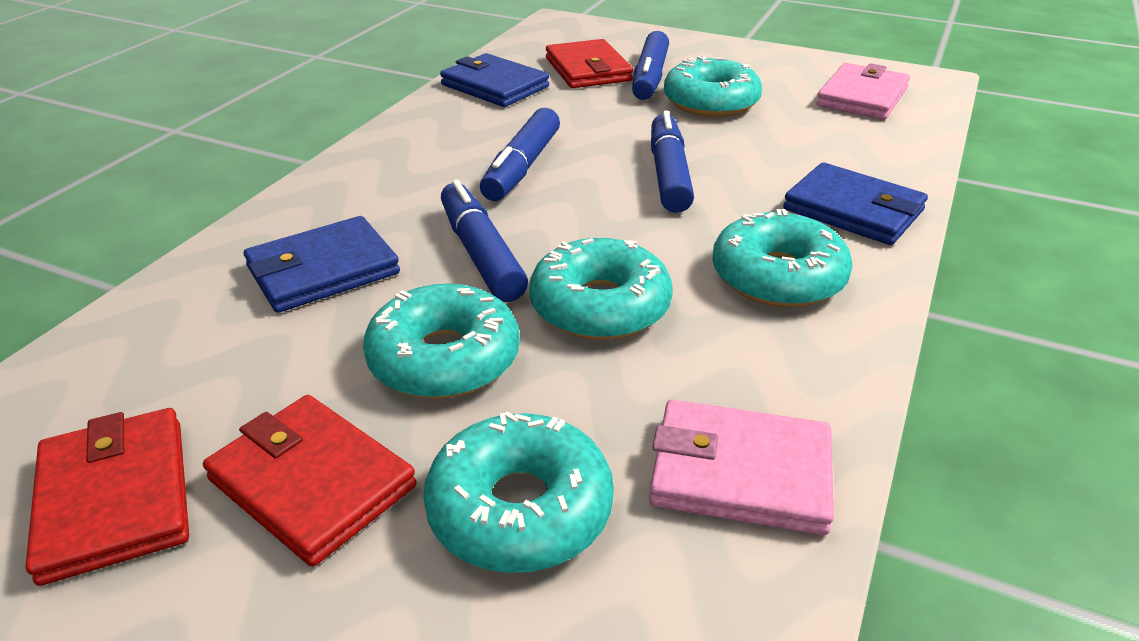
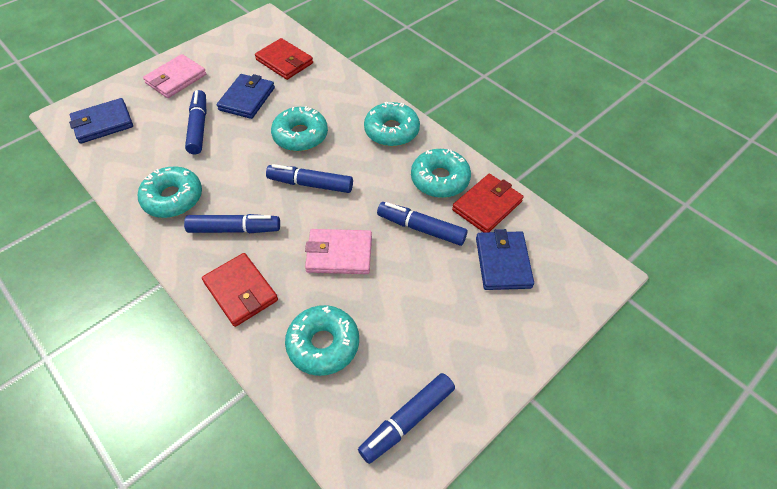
blue marker: [441,180,528,302] [480,108,560,201] [632,31,669,100] [651,111,694,213] = 4 -> [184,214,280,233] [185,90,206,154] [266,164,353,193] [358,373,455,464] [377,202,468,246] = 5

